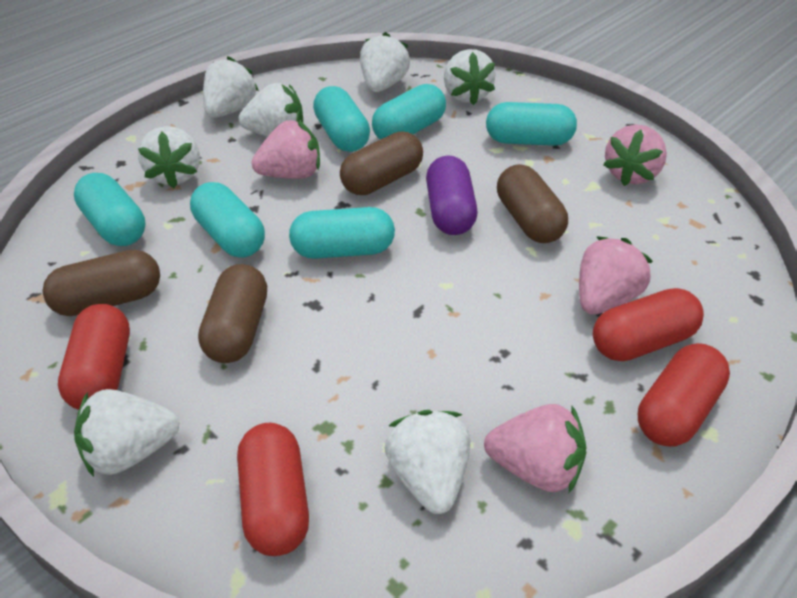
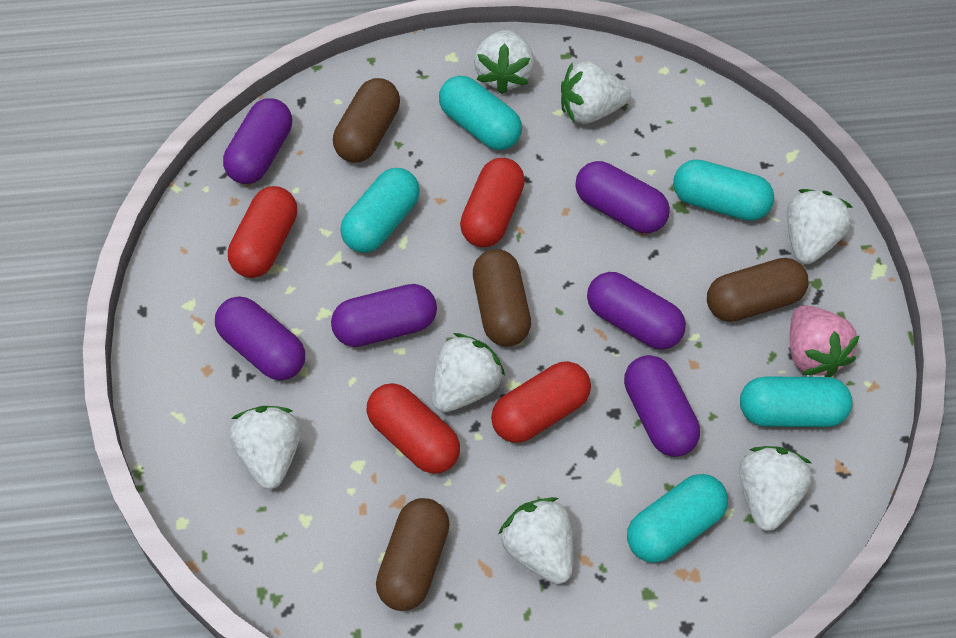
pink strawberry: [251,120,320,179] [484,404,587,493] [579,236,653,314] [603,125,667,186] = 4 -> [790,305,860,377] = 1
purple capsule: [426,155,477,235] = 1 -> [215,296,305,381] [223,98,292,184] [331,284,437,347] [575,161,670,233] [587,272,686,350] [624,355,700,457] = 6
turquoise capsule: [74,173,145,246] [190,182,265,258] [289,207,395,259] [313,86,370,152] [372,84,446,140] [486,102,577,146] = 6 -> [340,168,420,253] [439,76,522,150] [627,474,728,563] [673,159,774,221] [740,377,852,427] = 5

